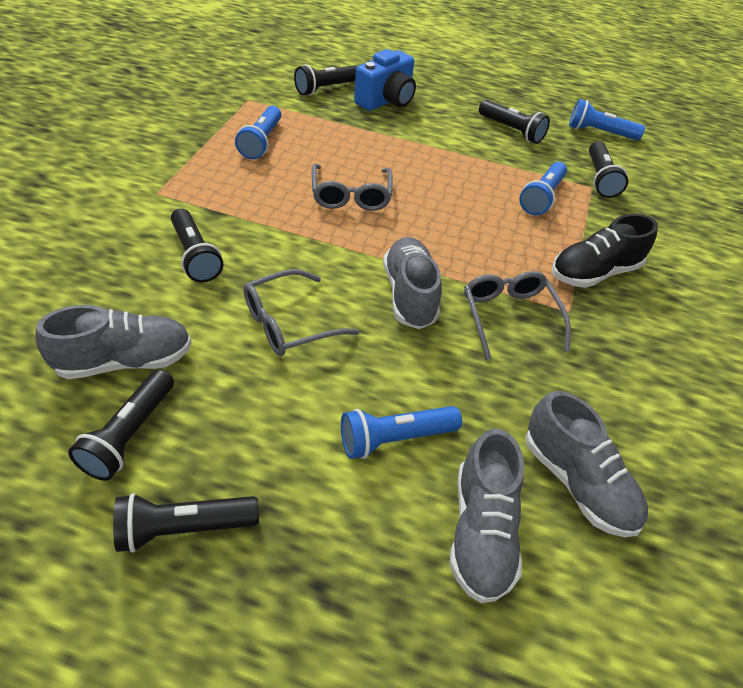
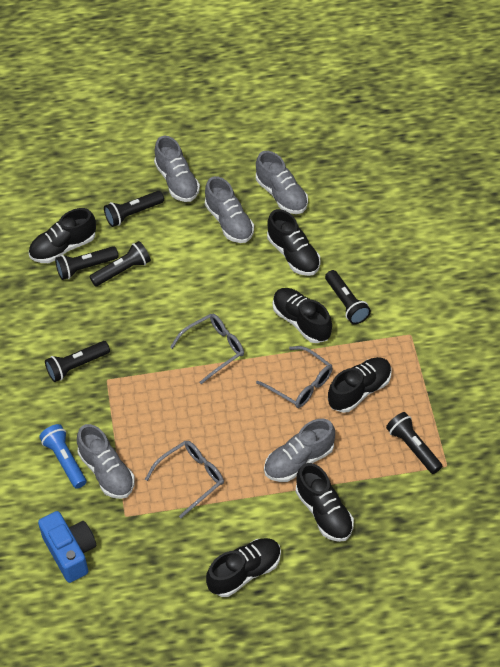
black shoe: [552,214,658,288] = 1 -> [29,208,96,263] [206,538,281,597] [267,209,320,276] [273,288,332,343] [296,463,354,542] [328,357,391,413] = 6
blue flashlight: [235,106,281,159] [341,406,462,459] [519,162,567,215] [569,99,645,140] = 4 -> [39,424,86,489] = 1
grey shoe: [35,305,192,379] [383,237,442,329] [449,429,524,603] [525,391,648,537] = 4 -> [77,424,135,499] [154,136,200,202] [205,176,254,243] [256,151,308,214] [264,419,335,482] = 5

